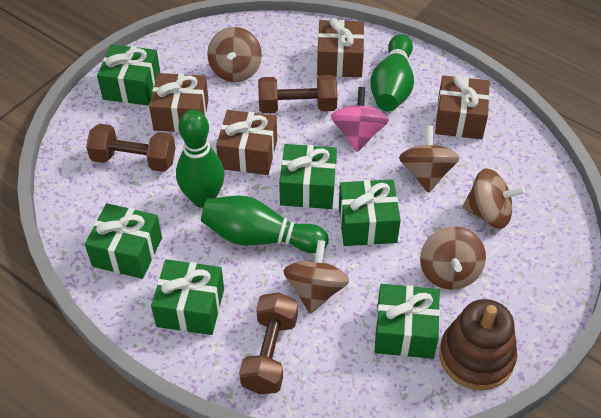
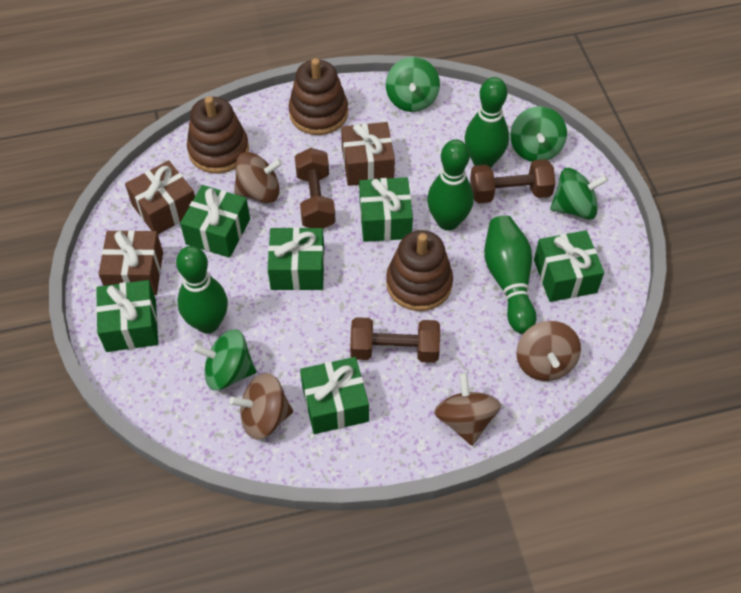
brown gift: [149,73,209,132] [216,110,277,175] [317,18,364,77] [435,75,490,139] = 4 -> [99,230,163,295] [125,160,195,234] [341,122,395,186] = 3
brown spinning top: [207,27,262,82] [283,240,349,314] [399,126,460,193] [420,226,486,290] [462,168,526,229] = 5 -> [229,373,293,440] [234,152,283,203] [434,373,501,446] [516,321,581,381] = 4
brown stacking toy: [439,299,517,390] = 1 -> [187,96,249,173] [289,58,348,135] [386,230,453,311] = 3
green bowling pin: [176,110,224,208] [201,196,328,253] [370,34,414,112] = 3 -> [176,246,228,333] [427,139,474,231] [464,77,509,168] [484,215,537,333] = 4
green spinning top: none = 0 -> [193,329,256,390] [386,57,440,112] [510,106,567,162] [550,168,608,220] = 4
pink spinning top: [331,87,389,152] = 1 -> none = 0

